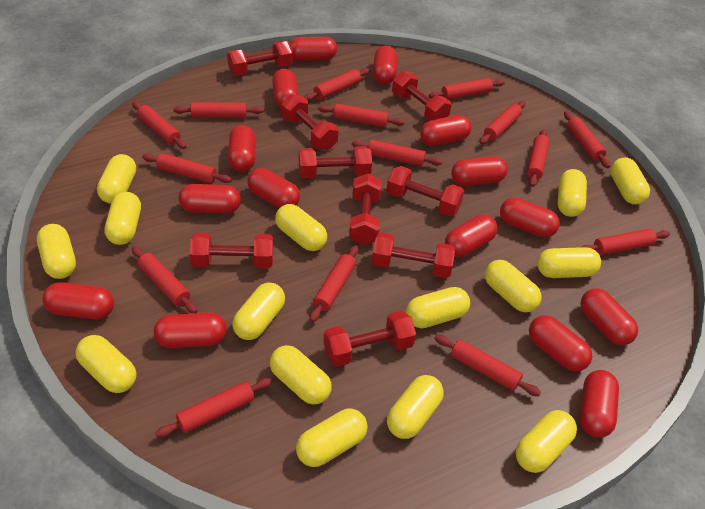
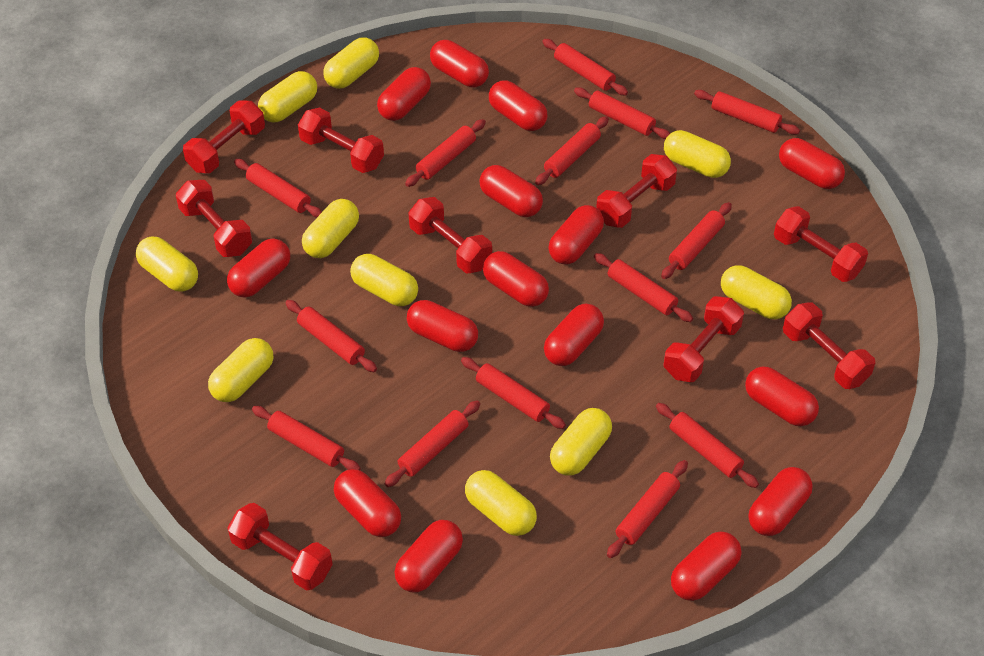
red rolling pin: [132,101,186,149] [132,246,198,313] [142,153,232,183] [155,378,272,438] [173,102,264,118] [304,68,370,101] [310,245,359,322] [318,104,405,127] [352,140,442,166] [429,78,505,100] [434,335,541,396] [480,101,526,144] [527,129,550,187] [564,111,610,168] [582,229,670,255] = 15 -> [234,159,322,218] [252,406,361,470] [285,300,377,372] [385,400,480,487] [405,119,486,187] [461,357,566,429] [535,116,609,185] [542,39,628,95] [574,87,670,139] [594,253,693,322] [607,460,688,558] [656,403,759,488] [661,202,732,279] [694,90,800,135] = 14
yellow capsule: [37,224,76,279] [75,335,136,393] [97,154,136,204] [105,192,141,245] [232,283,285,340] [270,345,332,404] [275,204,327,251] [296,409,368,467] [387,375,444,439] [406,287,470,328] [485,260,542,312] [516,410,577,473] [537,247,601,278] [558,169,587,217] [610,157,650,205] = 15 -> [136,236,198,292] [208,338,273,402] [258,71,317,123] [302,199,359,258] [323,37,379,89] [350,254,418,306] [465,470,537,536] [550,408,612,476] [664,130,731,178] [721,265,792,319] = 10

